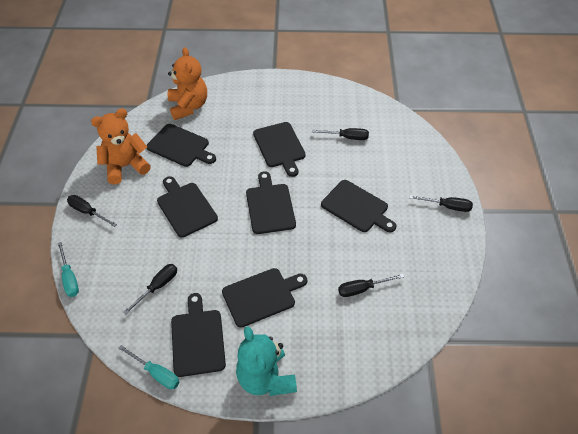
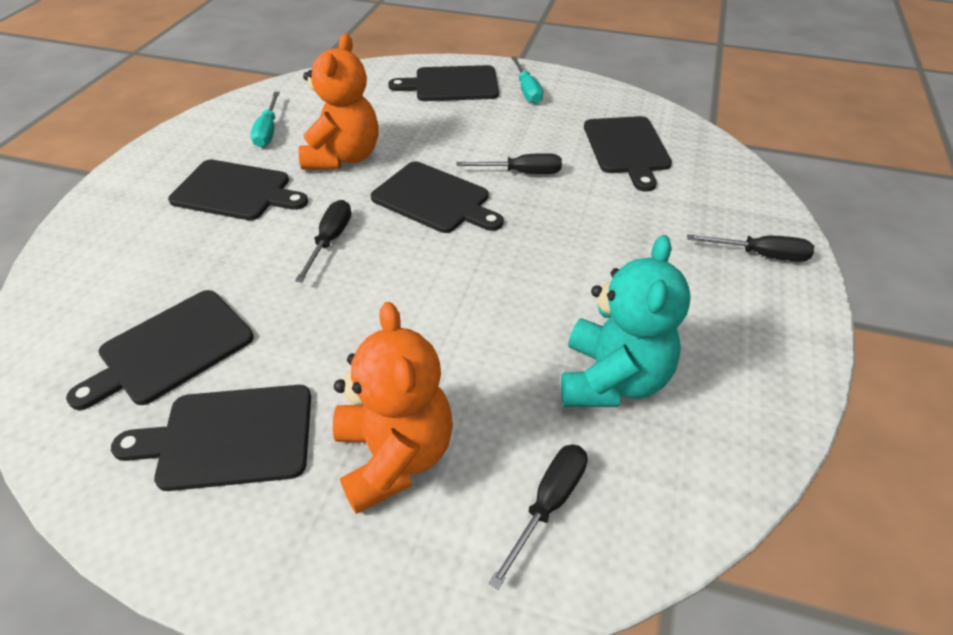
black cutting board: [146,124,216,167] [157,176,218,237] [171,293,226,377] [222,268,307,328] [246,171,296,234] [253,122,306,177] [321,180,396,232] = 7 -> [66,290,254,410] [111,385,311,491] [168,160,308,220] [371,161,503,233] [388,65,499,101] [584,116,672,192] = 6
black screwdriver: [67,195,117,227] [123,264,177,314] [312,128,369,140] [338,274,404,297] [409,195,473,212] = 5 -> [295,200,351,283] [456,153,562,174] [489,444,587,590] [687,234,814,262] = 4

